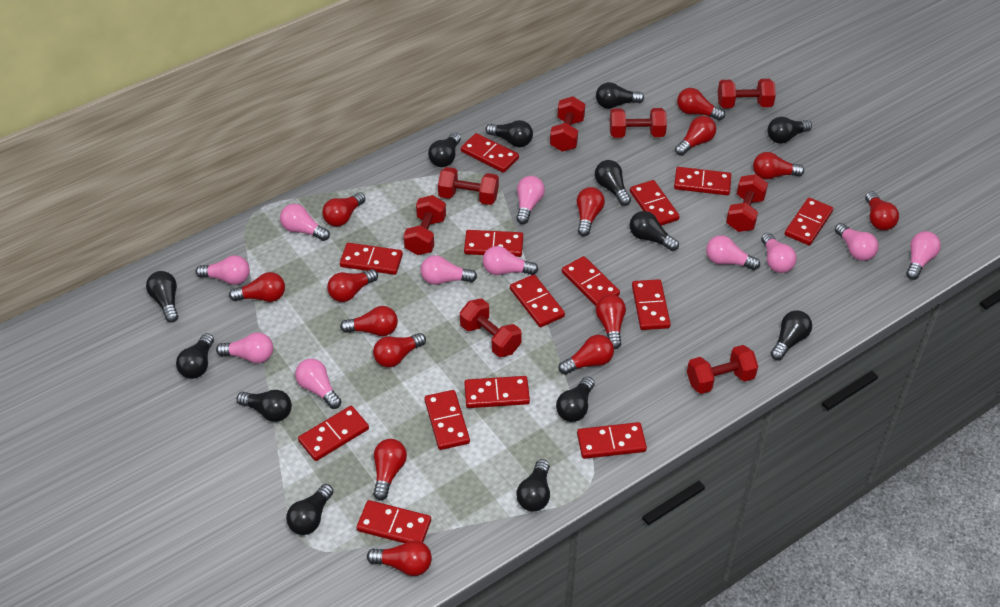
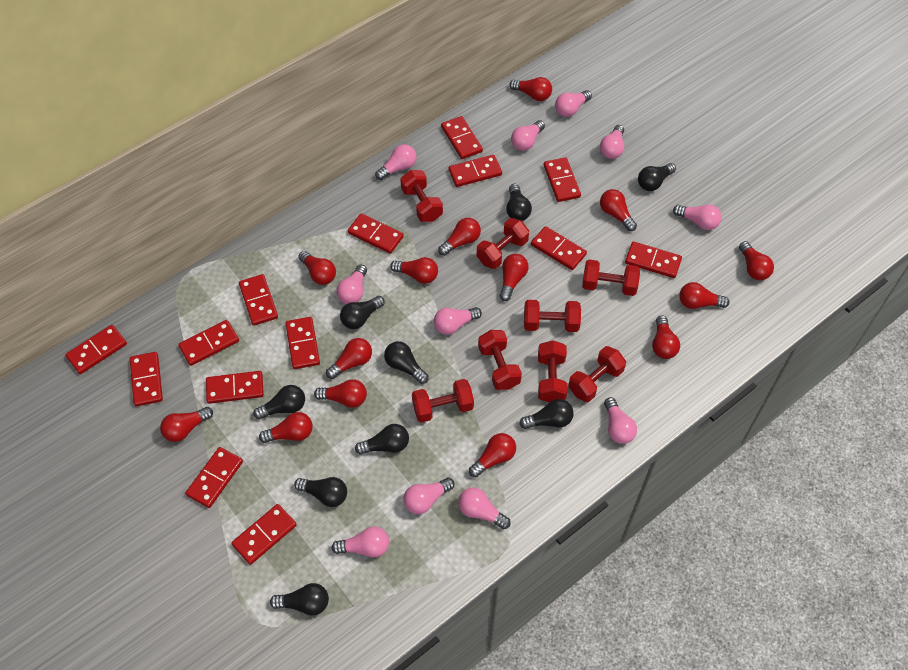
black light bulb: [146,271,178,323] [176,333,214,379] [236,390,292,422] [286,484,334,535] [428,133,461,167] [485,120,533,147] [516,459,550,512] [556,377,594,422] [595,160,631,206] [596,82,644,109] [629,211,679,251] [768,117,812,144] [770,311,812,360] = 13 -> [253,385,305,420] [270,583,329,616] [294,477,347,507] [340,296,385,329] [355,424,409,455] [384,341,429,384] [506,184,532,221] [519,399,574,429] [638,163,676,191] = 9

